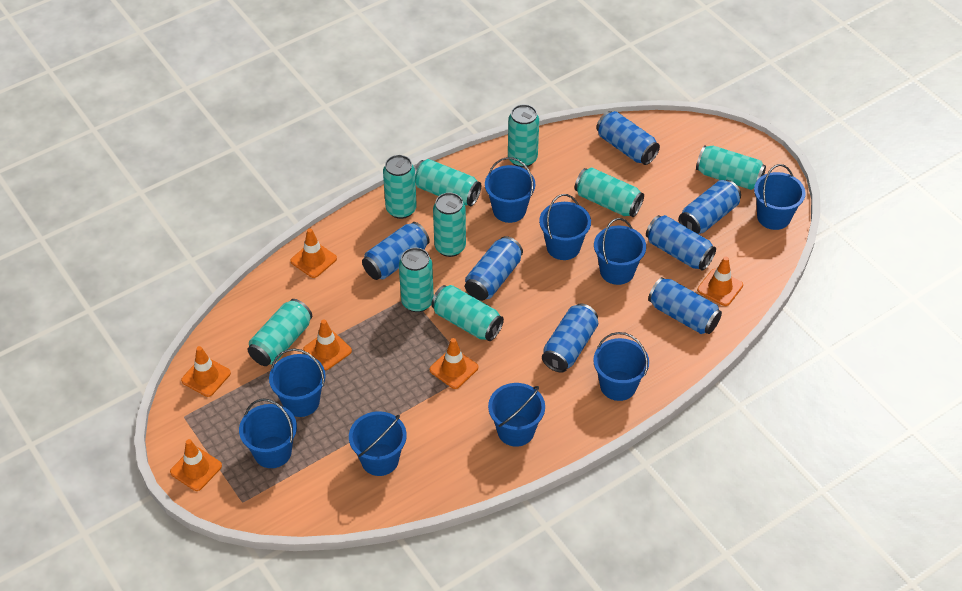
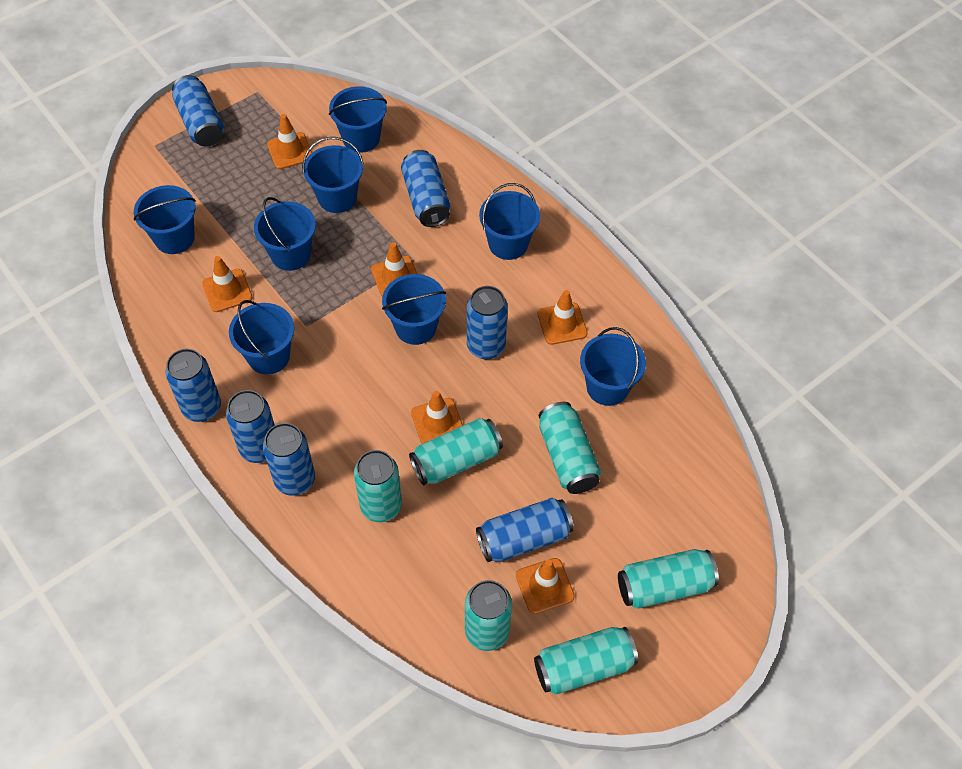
blue bucket: [239,399,297,468] [269,348,326,417] [349,411,407,476] [485,157,535,223] [488,383,545,447] [539,194,591,260] [593,332,649,401] [594,218,646,285] [754,164,806,230] = 9 -> [134,185,196,254] [229,300,294,374] [254,197,316,271] [302,137,364,213] [329,86,387,153] [382,274,446,345] [479,183,540,260] [580,327,646,406] = 8
turquoise can: [248,299,312,366] [383,155,417,219] [399,247,434,312] [415,159,481,206] [431,285,504,341] [433,193,466,257] [508,104,539,168] [575,168,644,217] [696,145,766,190] = 9 -> [354,450,402,522] [409,418,503,485] [465,580,512,651] [534,627,638,695] [539,402,601,494] [618,549,719,609] = 6

